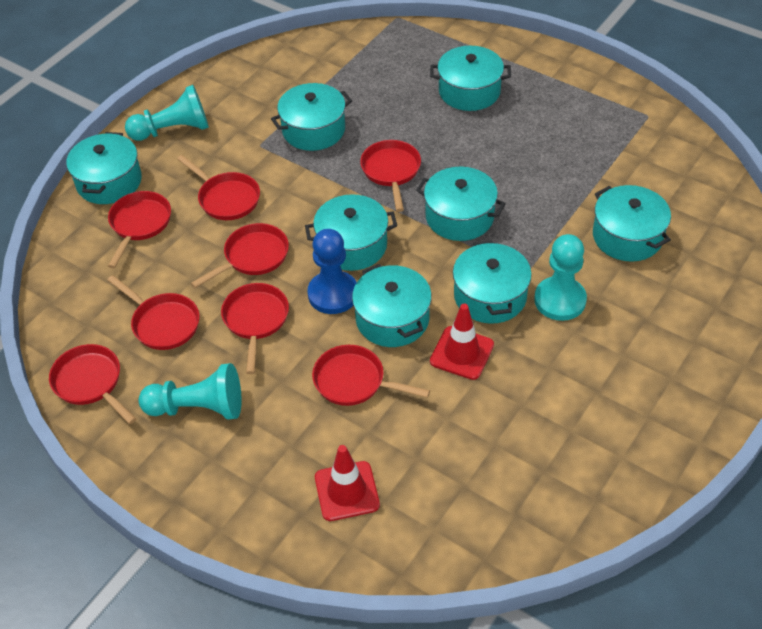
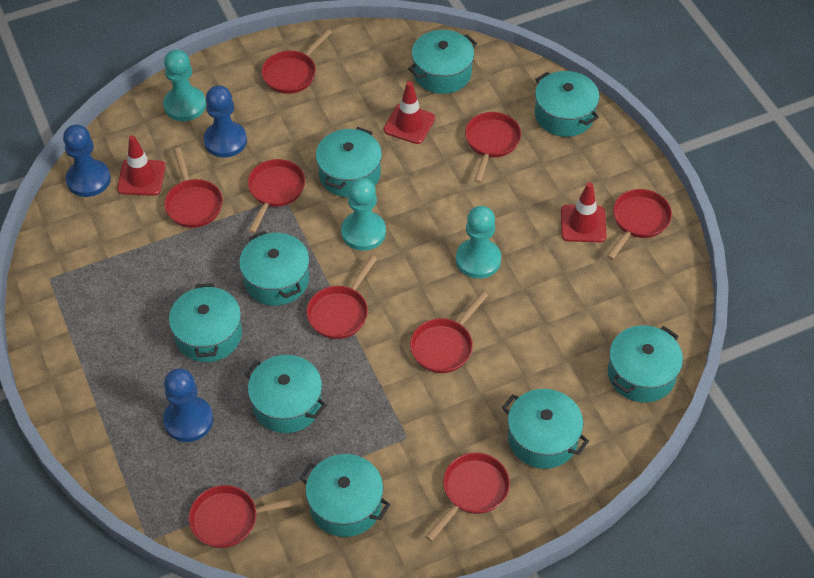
blue pawn: [307,229,357,314] = 1 -> [63,124,111,197] [163,368,213,442] [204,85,247,158] = 3
red pan: [49,344,136,424] [107,275,199,350] [108,191,171,268] [177,155,260,220] [191,223,289,288] [221,283,289,374] [312,345,430,406] [360,140,421,212] = 8 -> [164,148,223,228] [189,485,303,548] [248,159,305,233] [261,29,332,94] [306,255,377,339] [410,291,488,373] [425,453,510,542] [465,112,521,183] [607,189,672,260] = 9
red traffic cone: [315,445,380,521] [430,304,494,380] = 2 -> [117,135,166,196] [384,81,435,144] [561,182,606,242] = 3
turquoise pot: [66,132,142,204] [271,83,352,151] [305,194,397,271] [352,264,432,347] [416,167,506,241] [430,46,511,111] [453,240,532,324] [593,185,671,262] = 8 -> [169,283,242,362] [239,231,309,306] [244,355,327,433] [299,454,390,537] [316,127,382,197] [408,30,477,94] [502,389,589,469] [535,71,599,137] [608,325,683,403] = 9

